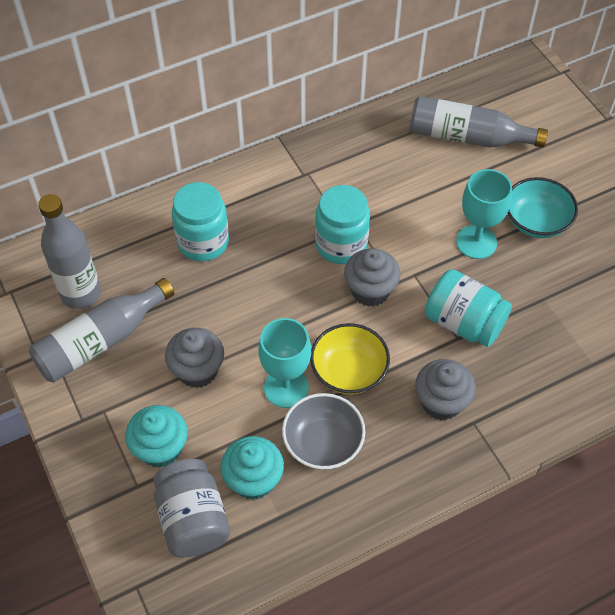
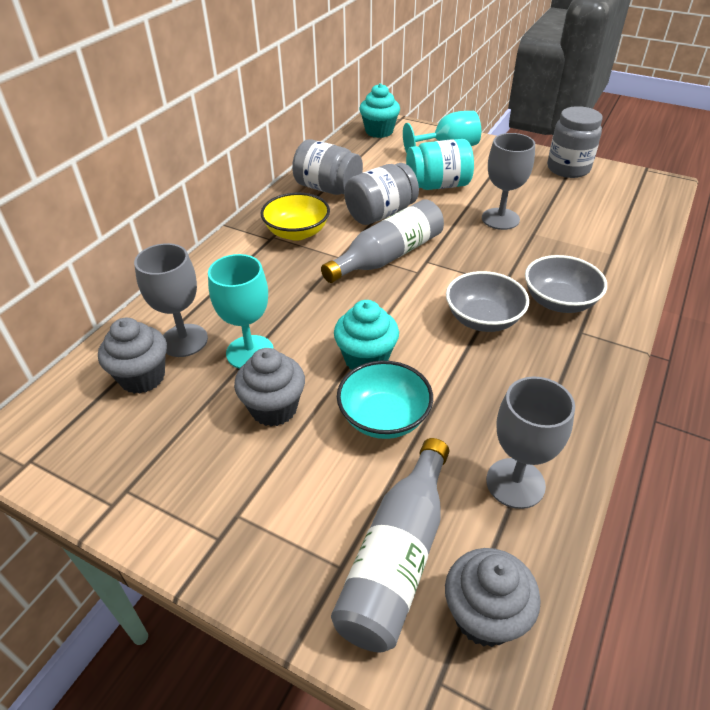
grey bottle: [29,278,175,382] [38,194,101,309] [410,96,548,148] = 3 -> [321,199,444,283] [331,438,449,653] = 2
grey bowl: [282,393,366,470] = 1 -> [446,271,529,332] [525,255,607,313] = 2
grey goblet: none = 0 -> [134,243,208,357] [482,133,535,230] [486,376,575,509] = 3
grey jar: [153,459,230,557] = 1 -> [292,139,363,195] [344,163,419,225] [547,106,603,178] = 3
turquoise jar: [172,182,229,261] [315,185,370,264] [425,269,512,347] = 3 -> [406,139,474,190] = 1

